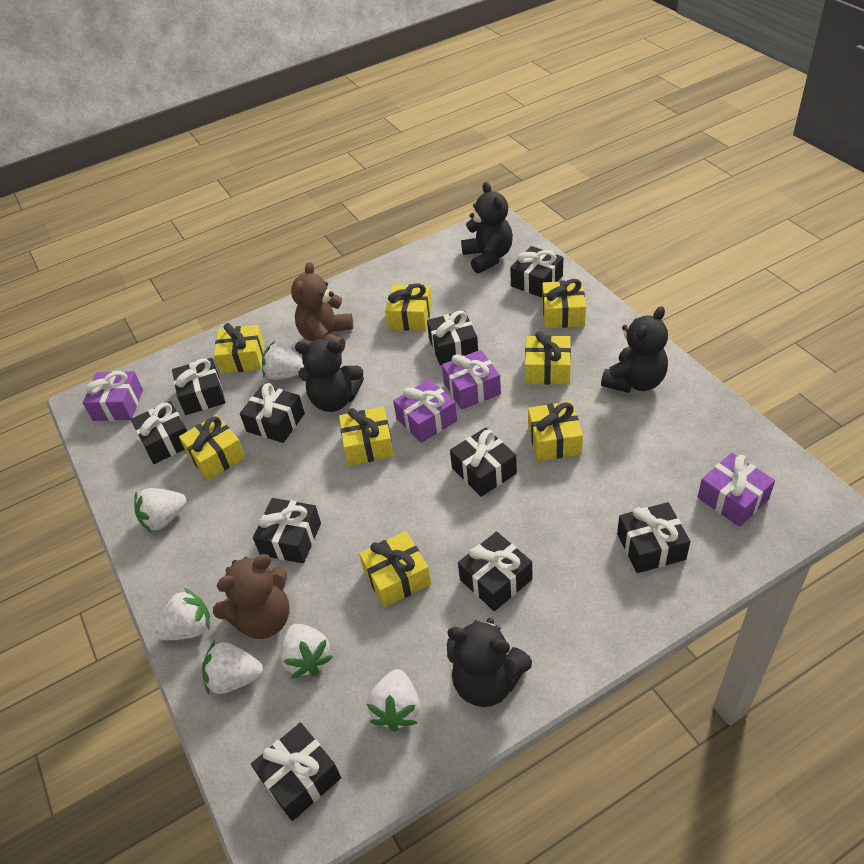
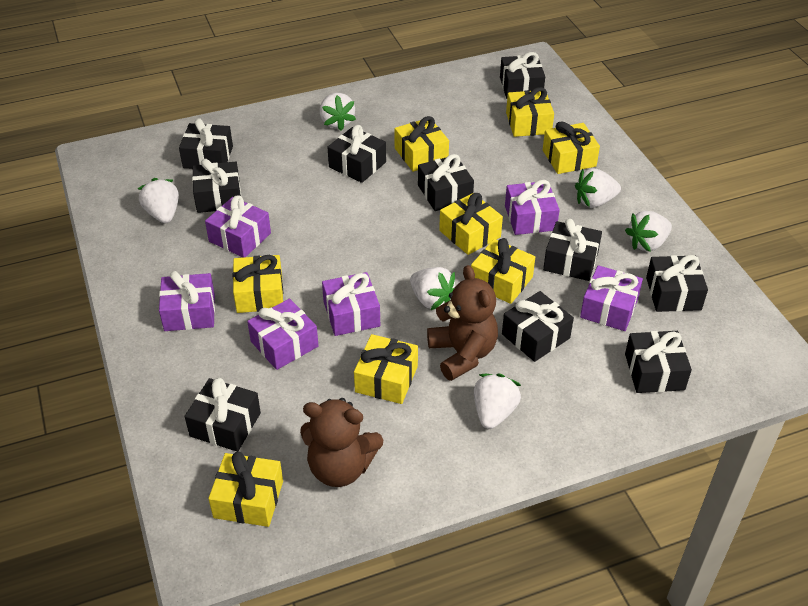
black teddy bear: [295,339,364,412] [447,618,532,707] [461,182,513,274] [601,306,668,393] = 4 -> none = 0
purple gift: [83,371,143,421] [393,379,457,443] [442,350,501,410] [697,453,775,527] = 4 -> [159,271,215,331] [205,195,271,258] [247,299,319,370] [322,272,380,336] [505,180,560,235] [580,265,643,331] = 6

